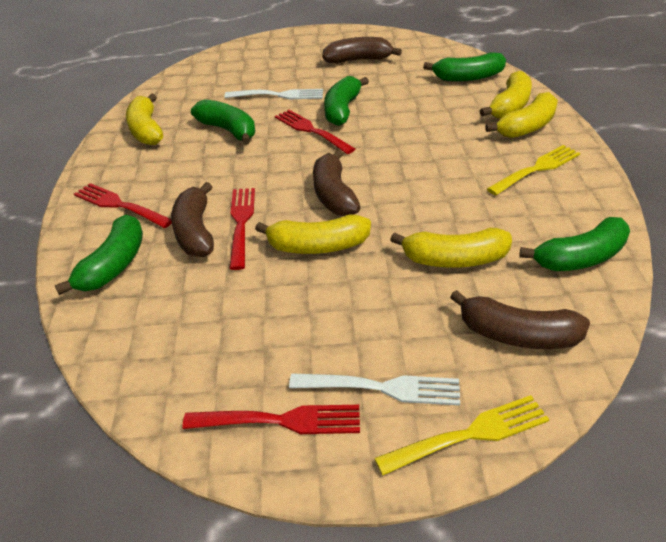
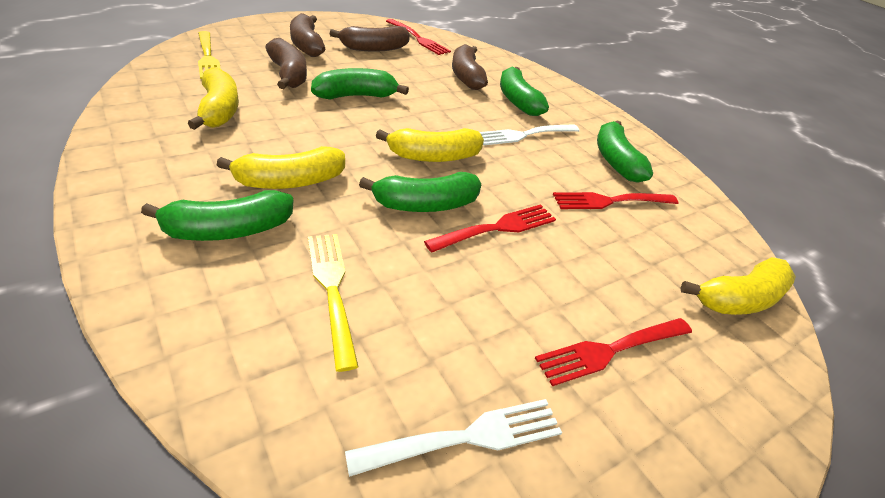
yellow banana: [126,94,163,145] [255,215,371,254] [390,228,512,268] [480,71,532,119] [485,92,558,138] = 5 -> [188,67,239,130] [217,146,345,189] [376,128,484,162] [681,257,796,315] = 4

